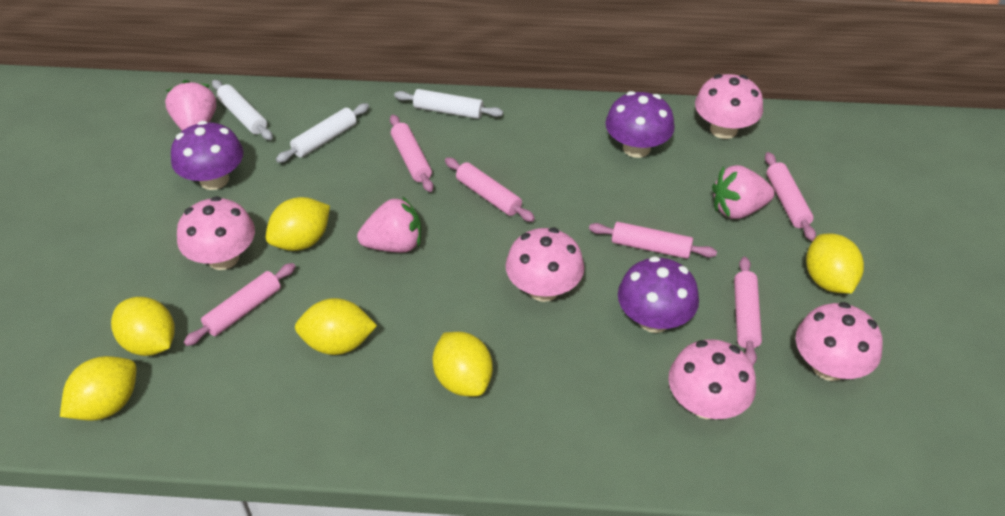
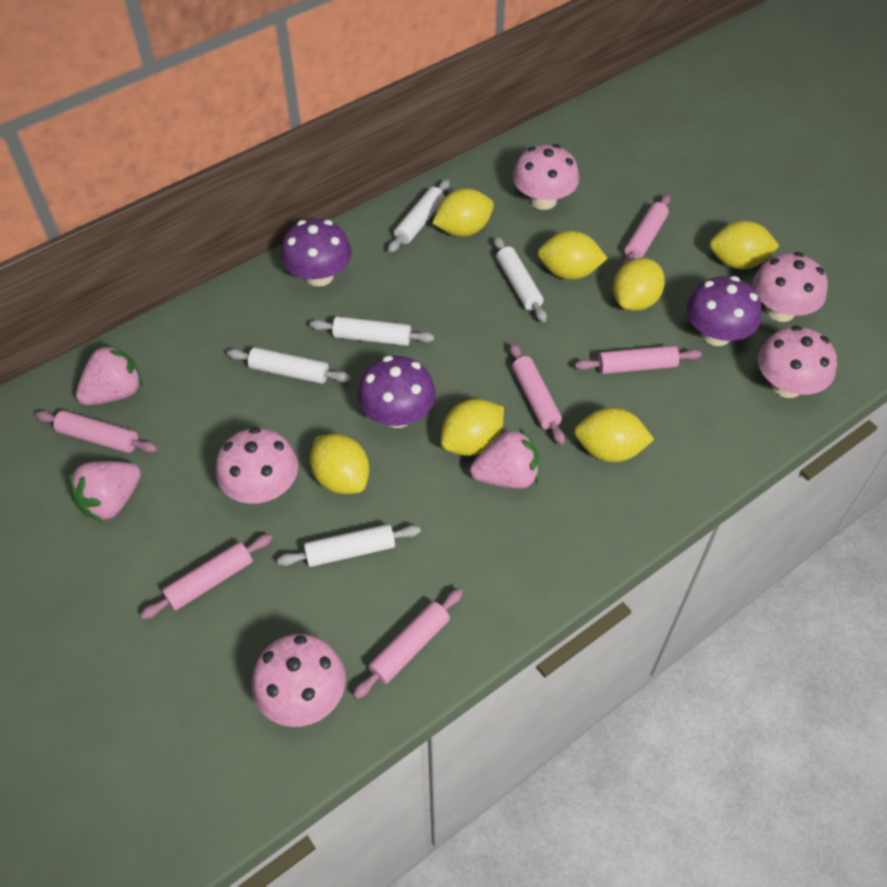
white rolling pin: [212,80,273,140] [276,103,369,163] [394,89,503,119] = 3 -> [227,347,350,384] [277,524,421,567] [310,316,434,346] [388,179,450,253] [494,236,547,323] = 5
yellow lemon: [60,356,136,421] [111,297,175,356] [266,197,330,251] [295,298,377,355] [433,332,493,397] [806,234,864,294] = 6 -> [310,434,369,494] [432,188,494,237] [441,399,504,456] [537,231,608,280] [574,407,654,462] [613,258,665,311] [709,221,779,269] = 7

